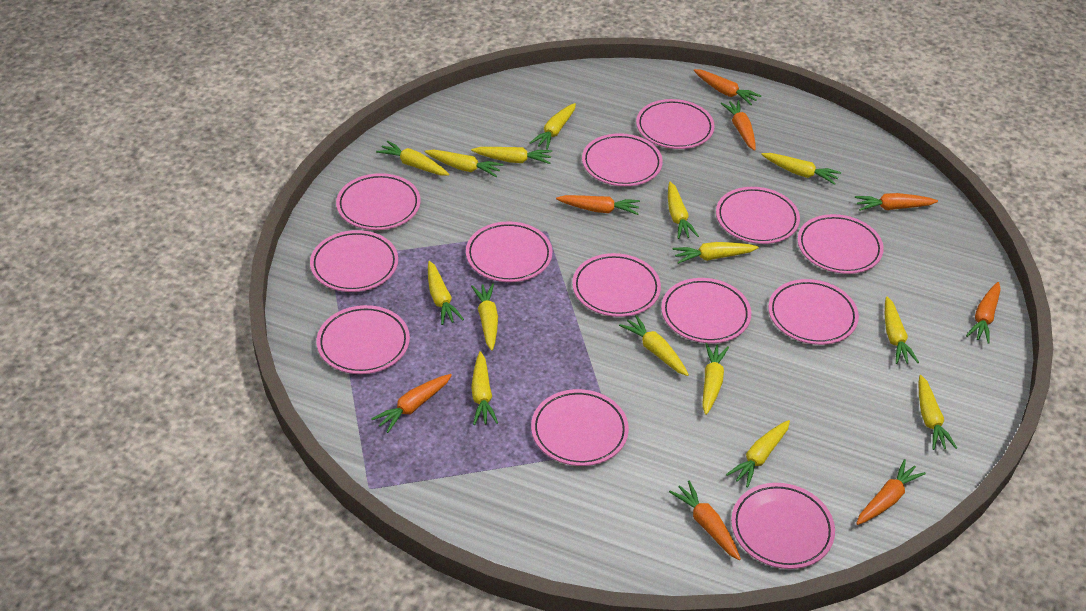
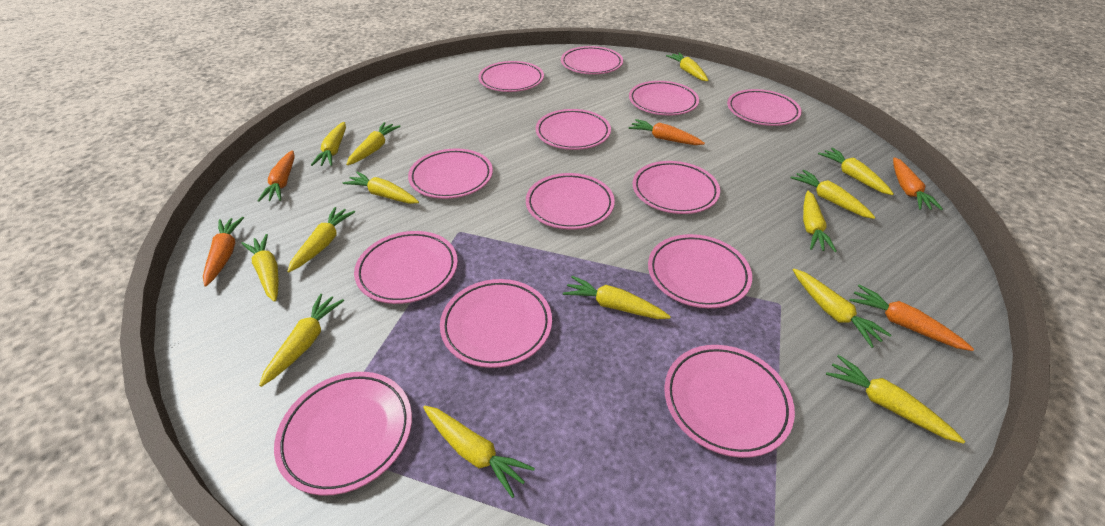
orange carrot: [371,374,452,433] [556,195,640,215] [669,480,741,560] [694,69,761,105] [721,100,756,151] [855,193,938,211] [856,459,926,525] [966,282,1001,344] = 8 -> [203,217,244,287] [258,150,295,202] [629,119,705,145] [849,285,974,351] [893,157,943,210] = 5
yellow carrot: [376,141,449,176] [425,150,503,177] [428,261,464,325] [471,147,552,164] [471,283,498,351] [471,351,498,425] [530,103,576,150] [619,315,689,376] [668,182,699,239] [673,242,759,264] [702,343,729,415] [726,420,790,488] [761,153,841,185] [885,297,919,364] [919,375,957,450] = 15 -> [241,234,279,302] [259,294,344,387] [287,207,355,272] [311,122,346,166] [343,172,419,204] [346,122,401,165] [423,406,535,498] [563,276,671,319] [666,53,708,81] [791,170,875,219] [793,269,891,348] [803,191,837,252] [818,148,894,195] [826,355,965,444] = 14

